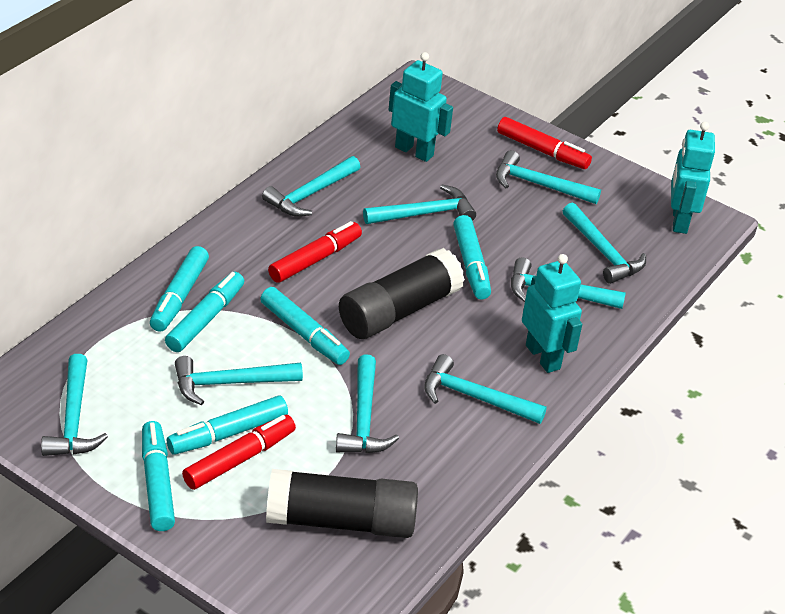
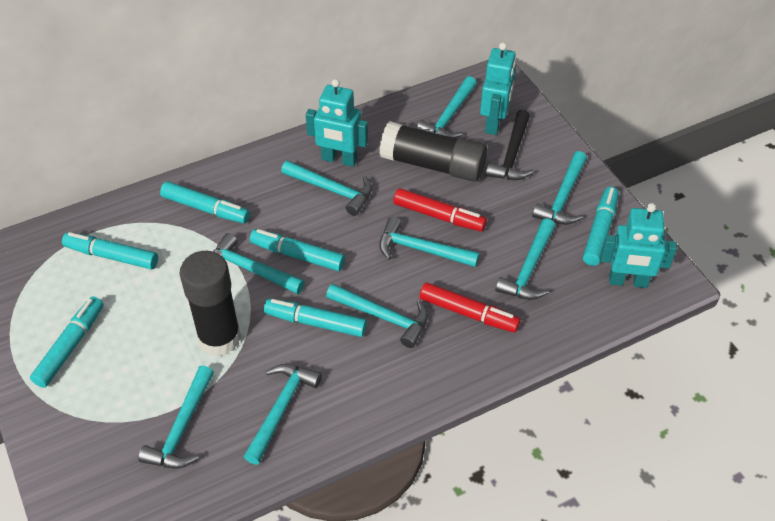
black hammer: none = 0 -> [486,110,534,180] = 1
red marker: [182,415,296,490] [268,221,362,283] [497,117,592,169] = 3 -> [393,188,487,232] [420,282,521,333] = 2

